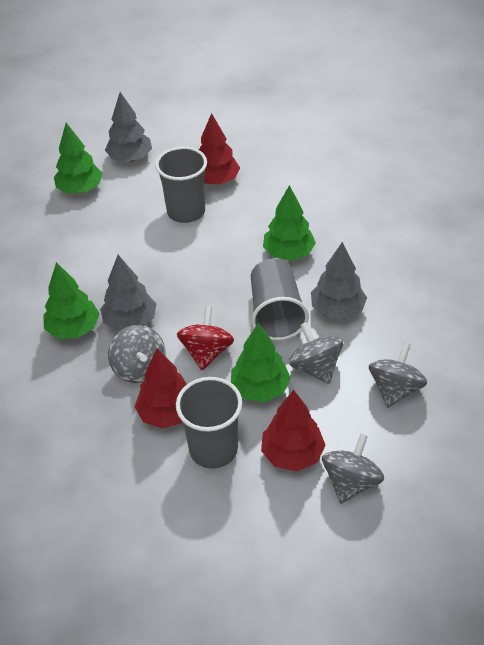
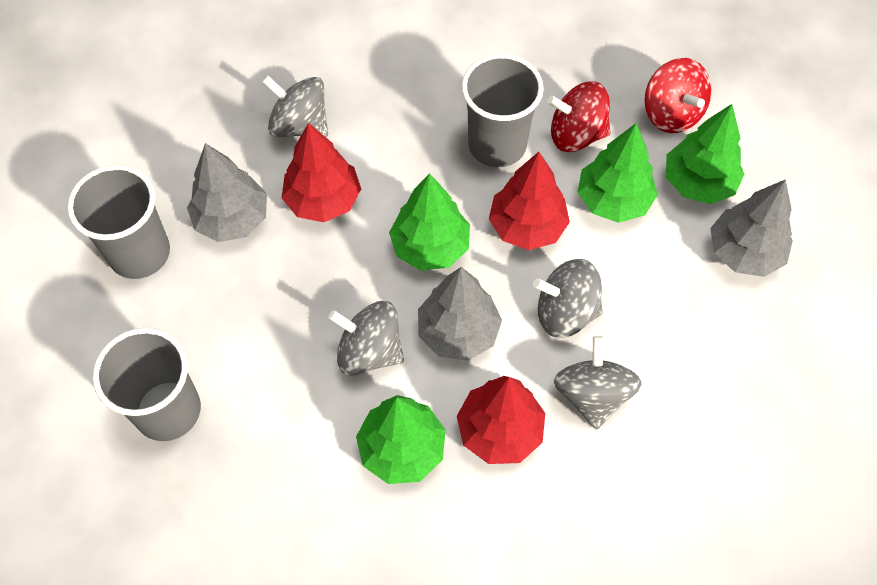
red spinning top: [177,306,234,370] = 1 -> [547,81,610,152] [645,58,712,133] = 2

